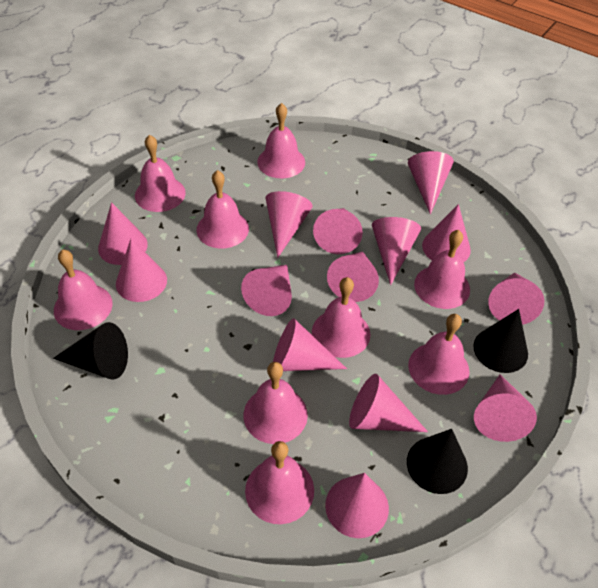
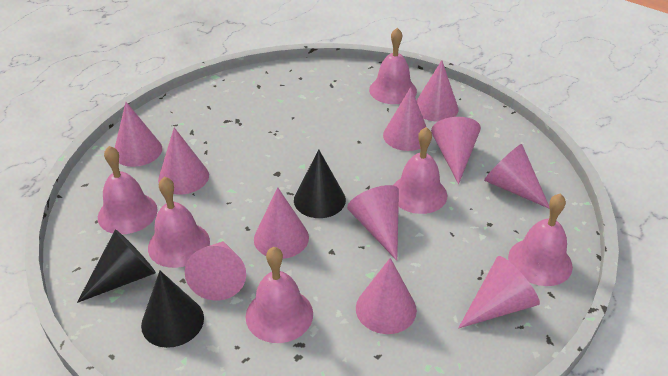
pink bell: [54,249,113,330] [135,135,186,212] [196,170,249,248] [244,362,308,444] [245,441,314,524] [257,103,305,178] [312,277,371,358] [408,314,470,395] [414,230,470,309] = 9 -> [98,146,158,234] [148,177,210,268] [245,247,313,343] [369,28,417,104] [393,127,447,214] [508,194,573,286] = 6
pink cone: [98,202,148,265] [116,239,167,302] [241,265,292,316] [265,191,313,258] [273,318,347,371] [313,208,363,254] [325,473,389,538] [327,251,379,302] [349,374,428,432] [372,217,421,285] [408,151,454,214] [422,204,471,262] [474,374,537,442] [488,272,544,325] = 14 -> [115,102,162,167] [158,127,209,195] [185,241,246,301] [254,187,309,259] [347,185,399,261] [356,258,417,334] [383,87,426,151] [416,60,459,122] [431,117,481,184] [458,256,540,328] [484,144,549,208] = 11

